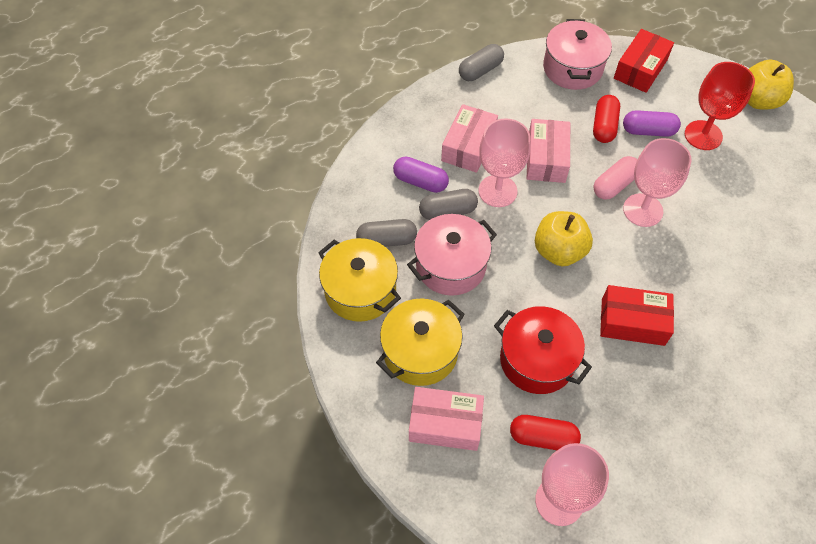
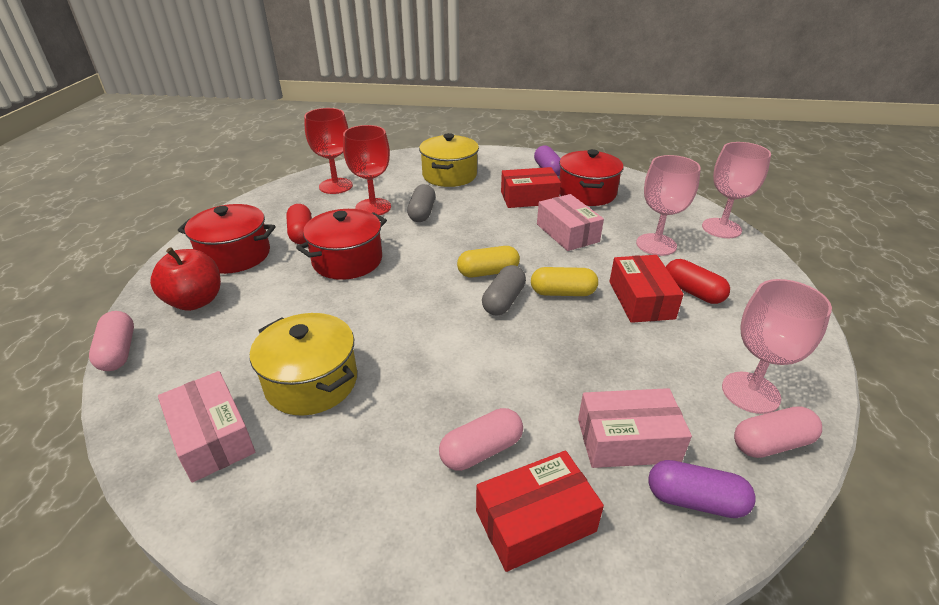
grey capsule: [356,219,417,247] [419,189,478,220] [459,44,504,81] = 3 -> [407,184,435,222] [482,265,526,316] = 2
pink capsule: [593,156,637,200] = 1 -> [89,311,134,371] [439,408,523,471] [734,406,822,458] = 3
pink pot: [407,214,497,296] [543,19,612,90] = 2 -> none = 0
red apple: none = 0 -> [150,247,221,311] = 1
red box: [600,285,674,346] [614,29,674,93] = 2 -> [476,451,604,572] [501,167,561,208] [609,255,684,323] = 3
red goblet: [685,62,755,150] = 1 -> [304,108,353,194] [343,125,391,215] = 2
red pot: [494,306,592,394] = 1 -> [178,204,276,274] [296,209,387,280] [559,149,624,206] = 3
yellow apple: [535,211,593,266] [748,60,794,110] = 2 -> none = 0
yellow capsule: none = 0 -> [457,246,520,277] [531,267,598,296] = 2

